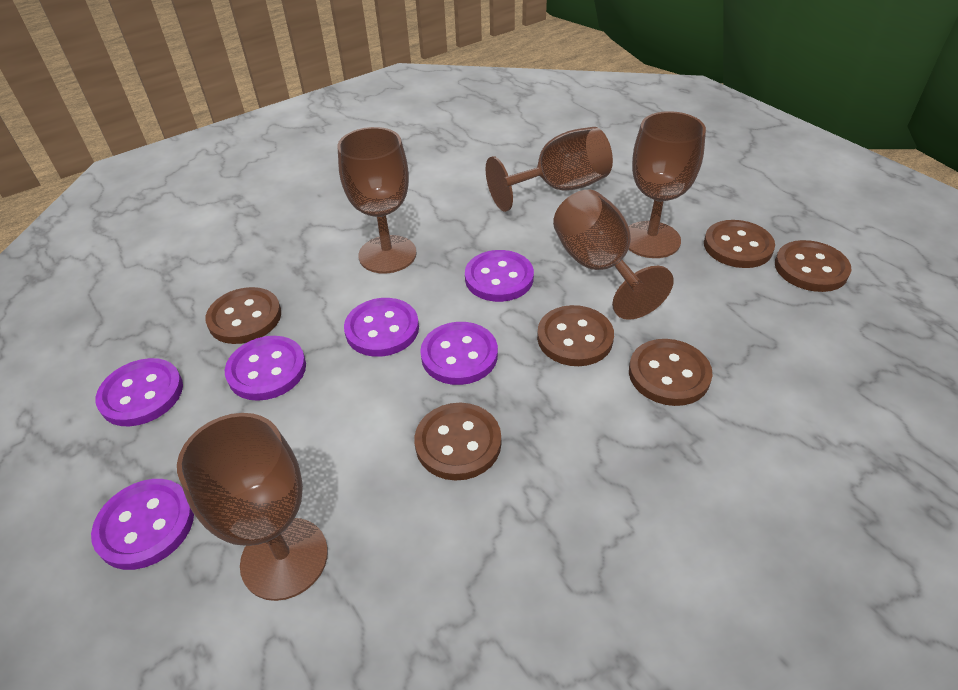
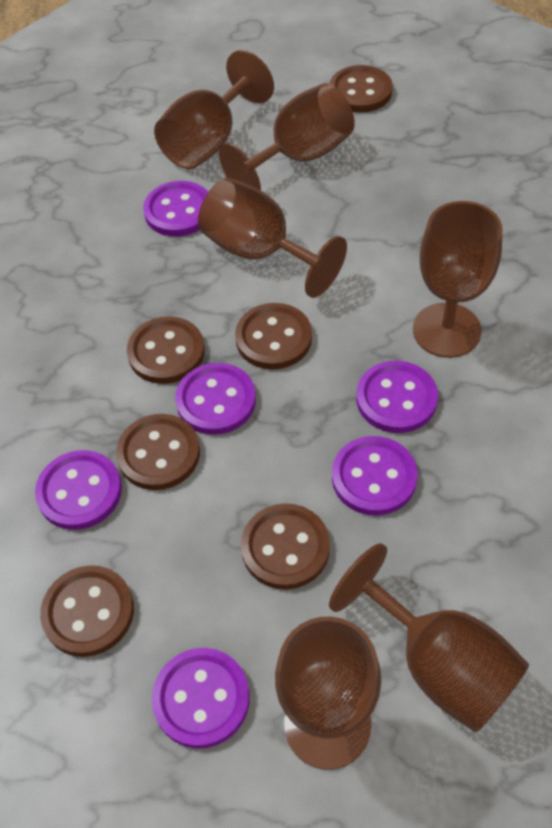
brown goblet: [177,413,328,601] [337,127,417,274] [486,127,613,212] [553,190,674,320] [628,111,706,258] = 5 -> [154,50,274,169] [198,178,347,298] [219,83,355,191] [275,617,381,770] [329,543,529,733] [413,201,502,358] = 6

